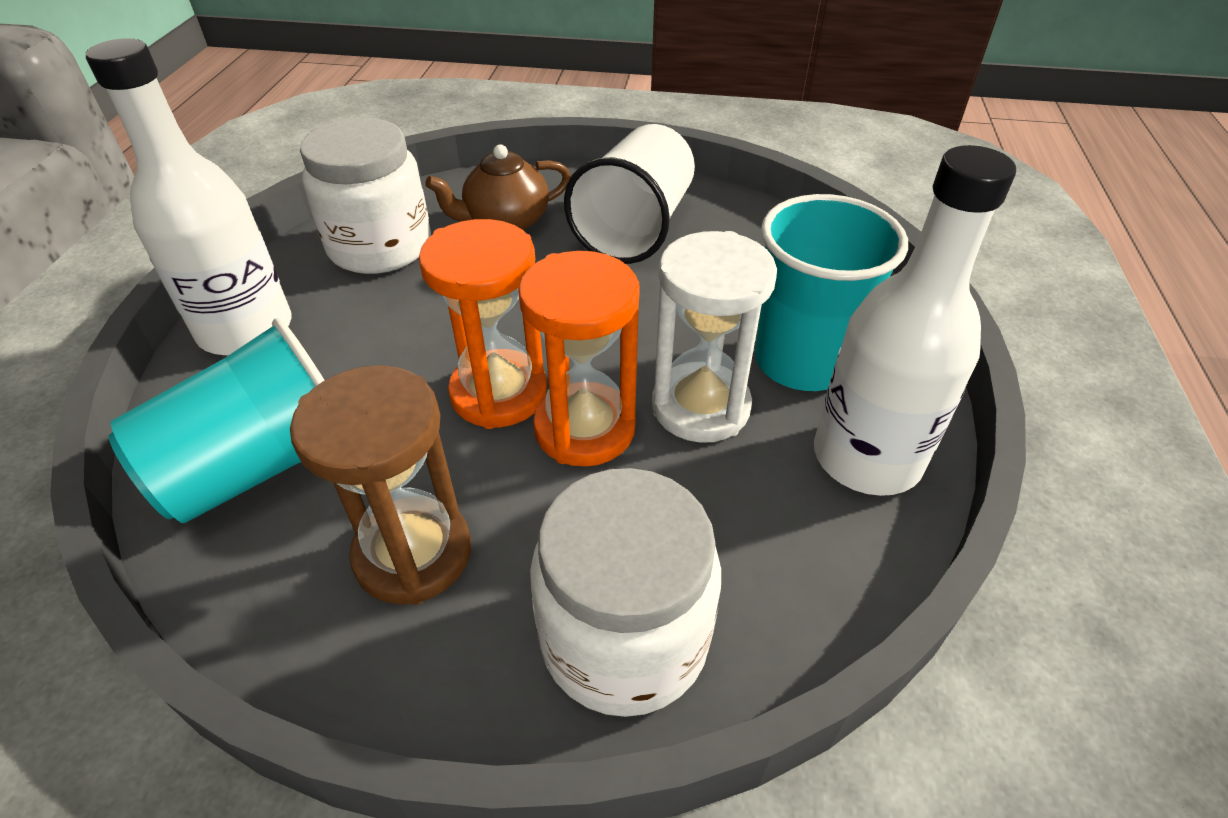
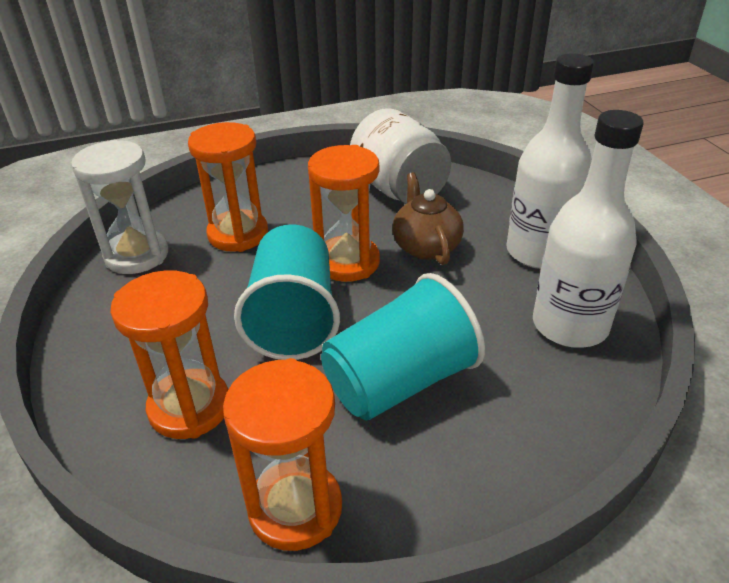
brown hourglass: [290,365,471,605] = 1 -> none = 0
orange hourglass: [419,219,547,429] [518,251,640,467] = 2 -> [110,270,228,439] [188,122,268,252] [223,358,342,551] [308,145,380,282] = 4
white cup: [564,124,695,264] = 1 -> none = 0
white jar: [300,118,431,274] [530,468,721,717] = 2 -> [350,108,451,204] = 1

